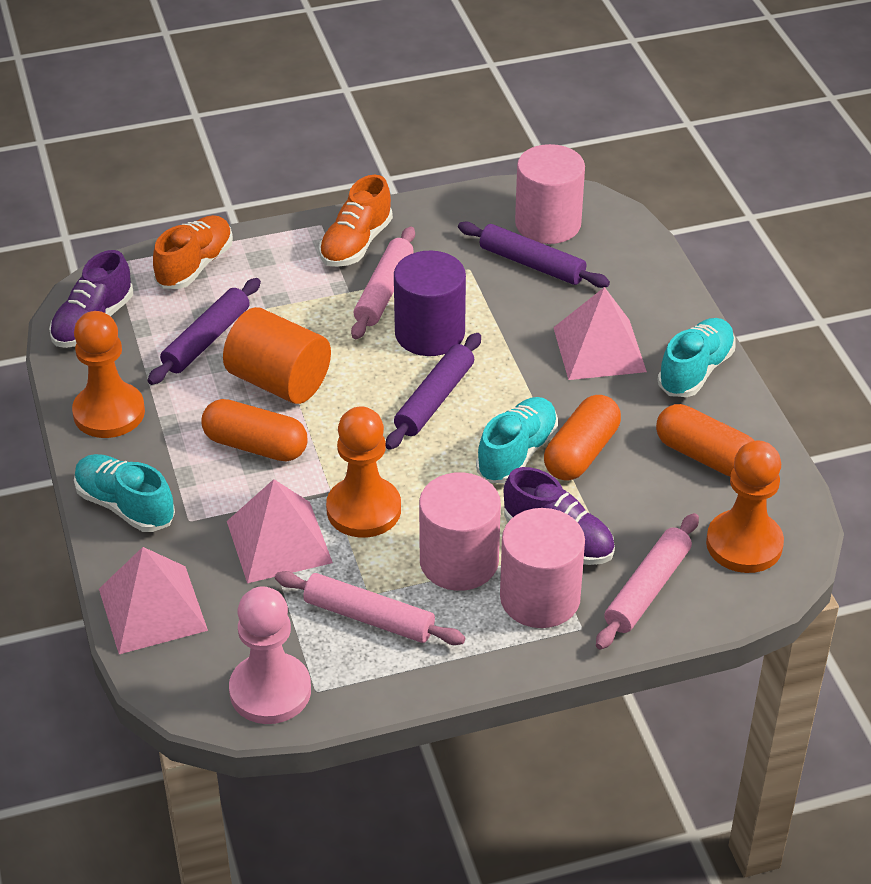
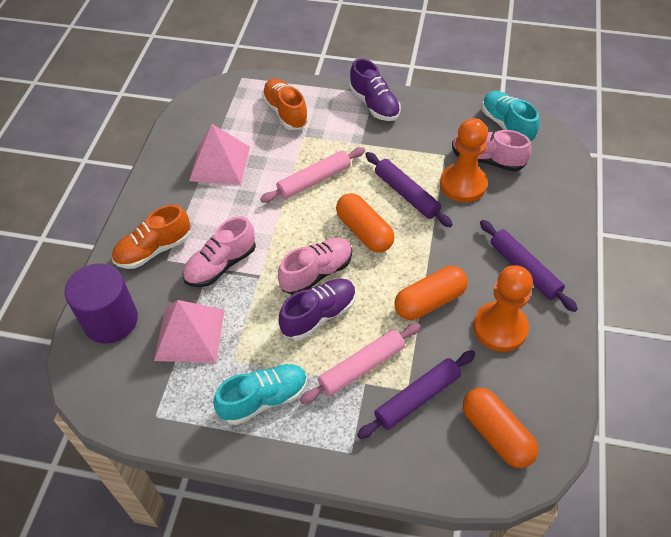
orange cylinder: [223,307,331,404] = 1 -> none = 0
orange pawn: [72,311,145,438] [326,407,401,538] [706,441,784,573] = 3 -> [440,118,488,202] [473,265,533,352] = 2
pink cylinder: [419,472,501,591] [500,508,585,628] [515,144,585,244] = 3 -> none = 0
pink pawn: [229,586,311,724] = 1 -> none = 0
pink pyramid: [99,547,208,654] [227,479,333,583] [553,287,647,380] = 3 -> [154,300,225,363] [189,124,250,185] = 2
pink rolling pin: [275,571,465,645] [351,227,415,339] [596,513,699,650] = 3 -> [260,147,365,203] [300,323,421,404] = 2
pink shoe: none = 0 -> [182,216,256,287] [278,238,352,295] [452,130,531,172] = 3
turquoise shoe: [74,454,175,532] [476,397,558,483] [658,318,736,397] = 3 -> [213,364,307,425] [482,91,539,143] = 2

